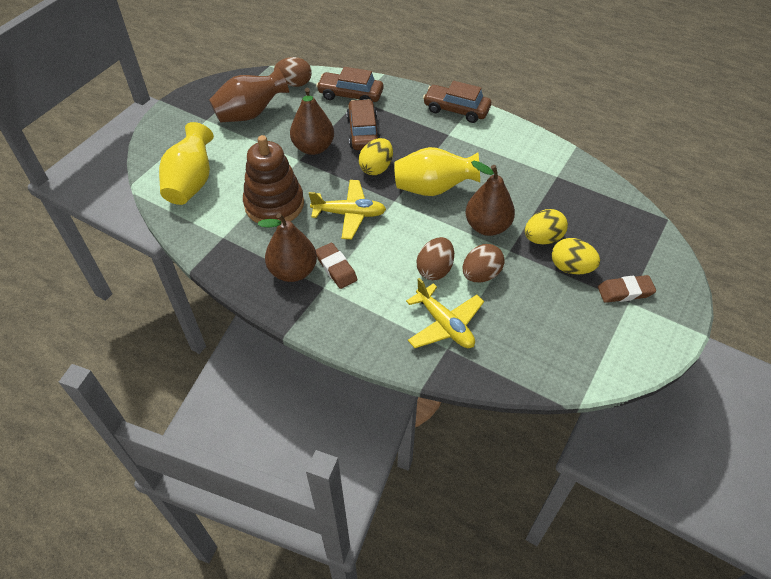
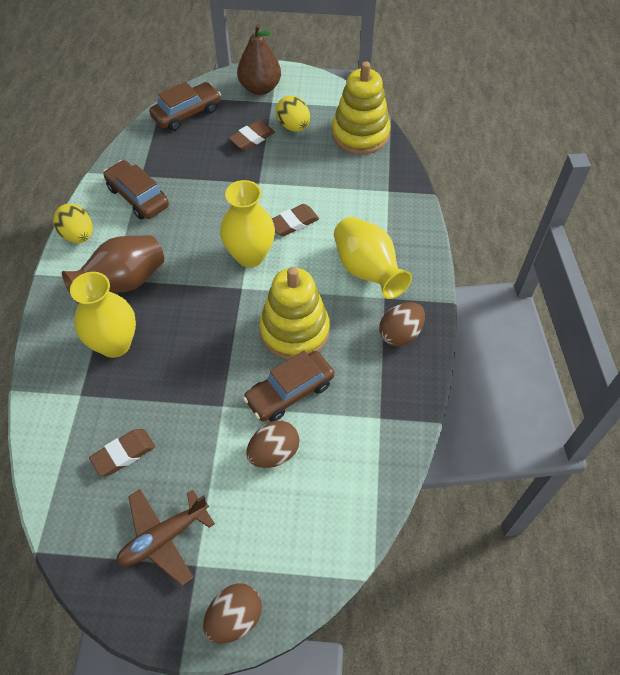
brown eraser: [316,243,358,289] [598,275,656,303] = 2 -> [89,429,155,476] [229,120,275,150] [272,204,319,236] = 3
brown pear: [258,213,317,282] [290,88,334,155] [466,161,515,236] = 3 -> [237,24,281,95] = 1
brown plane: none = 0 -> [116,489,215,586] = 1
brown stacking toy: [243,135,304,223] = 1 -> none = 0
yellow egg: [359,138,393,175] [525,209,568,245] [552,238,600,275] = 3 -> [53,204,93,243] [276,96,310,132] = 2
yellow plane: [309,180,386,239] [406,278,484,348] = 2 -> none = 0
yellow stacking toy: none = 0 -> [259,267,330,360] [332,61,391,154] = 2
yellow vase: [159,122,214,205] [394,147,480,196] = 2 -> [70,272,136,358] [220,180,275,267] [334,217,412,299] = 3

